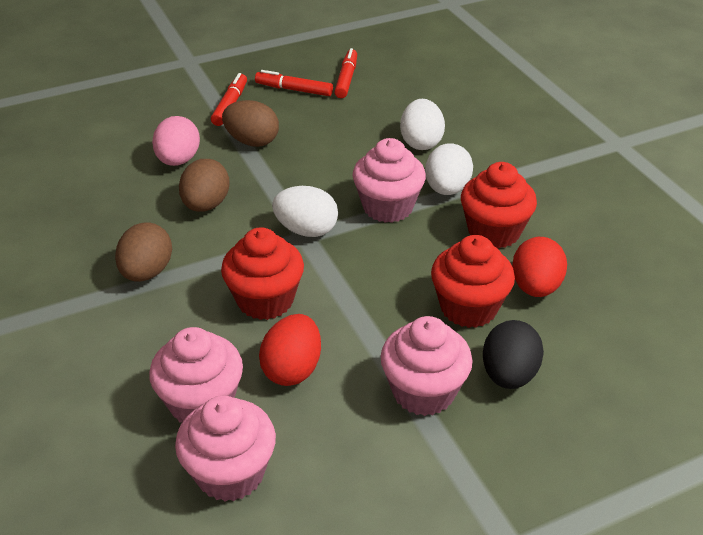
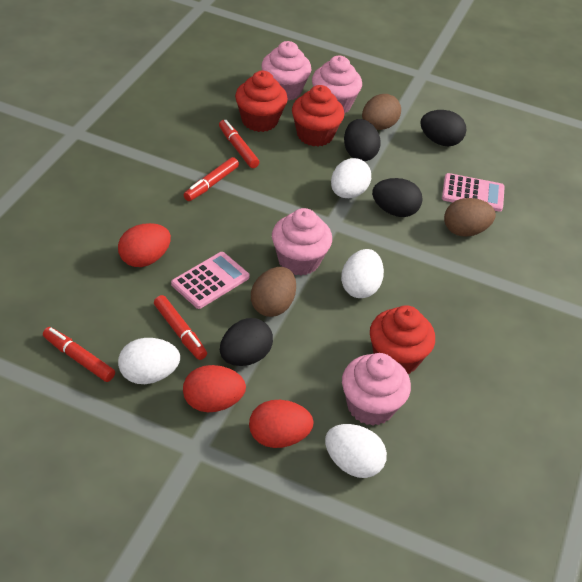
black egg: [483,320,544,389] = 1 -> [220,318,273,366] [344,119,381,161] [372,178,423,217] [420,110,466,147] = 4
pink calculator: none = 0 -> [171,252,250,309] [442,173,505,212] = 2
pink egg: [152,116,200,166] = 1 -> none = 0
red egg: [259,314,321,386] [512,237,567,297] = 2 -> [118,223,171,267] [183,365,246,412] [249,400,314,448] = 3
red marker: [211,73,247,126] [255,70,333,96] [334,48,357,98] = 3 -> [43,327,115,382] [154,295,207,360] [184,157,239,201] [219,120,260,168] = 4
white egg: [272,186,338,237] [400,99,445,150] [425,144,473,195] = 3 -> [118,338,180,384] [325,424,387,478] [331,158,371,198] [341,249,384,298] = 4

